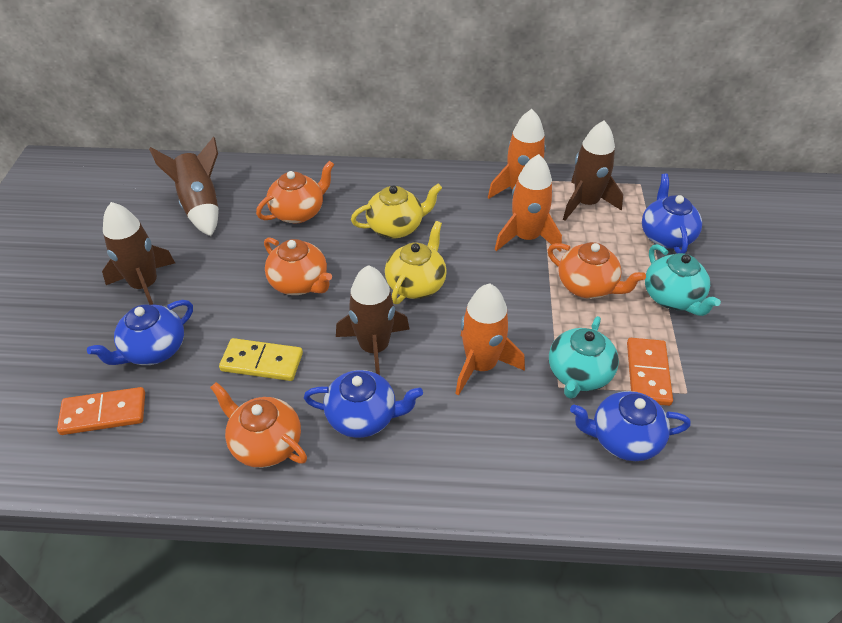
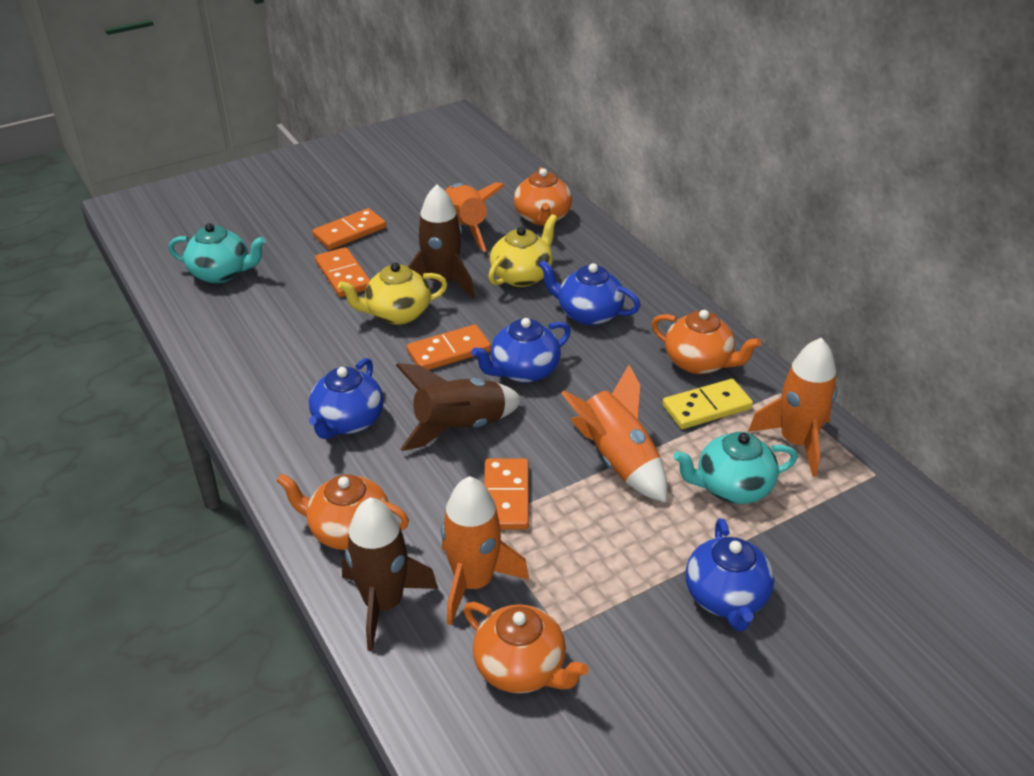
brown rocket: [102,202,175,305] [149,137,219,236] [336,265,410,375] [563,121,623,220] = 4 -> [342,497,438,651] [396,363,523,451] [408,185,474,298] = 3
orange domino: [57,387,145,435] [627,338,673,406] = 2 -> [312,208,386,250] [315,247,370,297] [407,324,491,370] [484,458,529,530] = 4
orange rocket: [455,283,525,396] [488,109,546,199] [495,154,562,252] = 3 -> [441,476,529,625] [445,182,505,252] [561,365,668,502] [748,338,837,477] = 4

